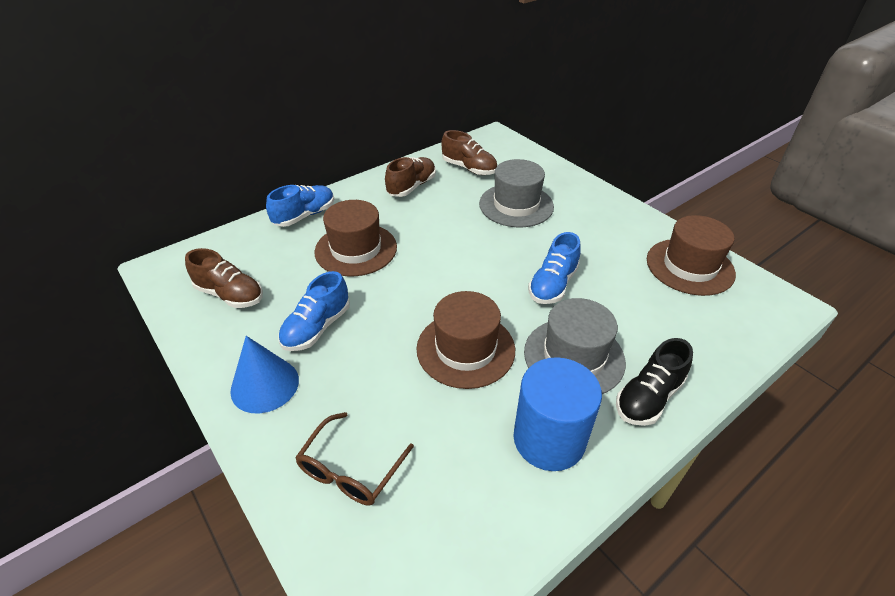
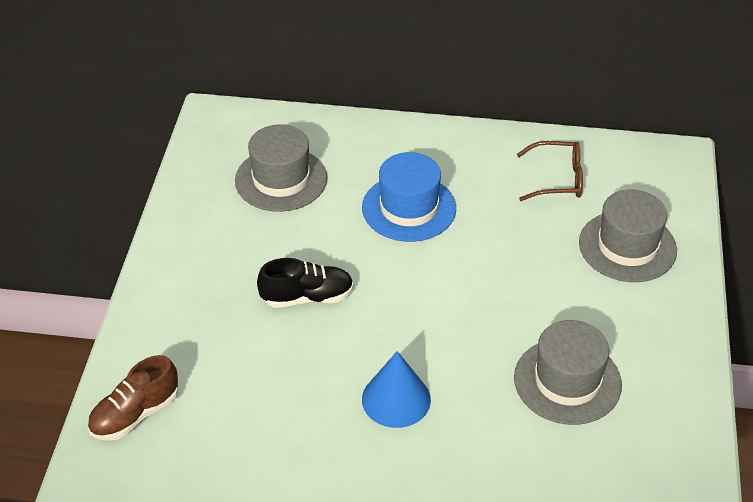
blue cylinder: [513,357,602,471] = 1 -> none = 0
blue hat: none = 0 -> [362,152,456,242] = 1
blue shoe: [266,185,334,227] [279,271,350,351] [528,232,581,304] = 3 -> none = 0
brown hat: [314,200,397,276] [416,291,515,389] [647,215,736,296] = 3 -> none = 0
brown shoe: [185,248,263,308] [385,157,436,197] [441,130,497,175] = 3 -> [87,355,178,441] = 1
grey hat: [479,159,554,227] [524,298,626,394] = 2 -> [235,124,327,212] [514,320,622,425] [579,189,677,282] = 3

